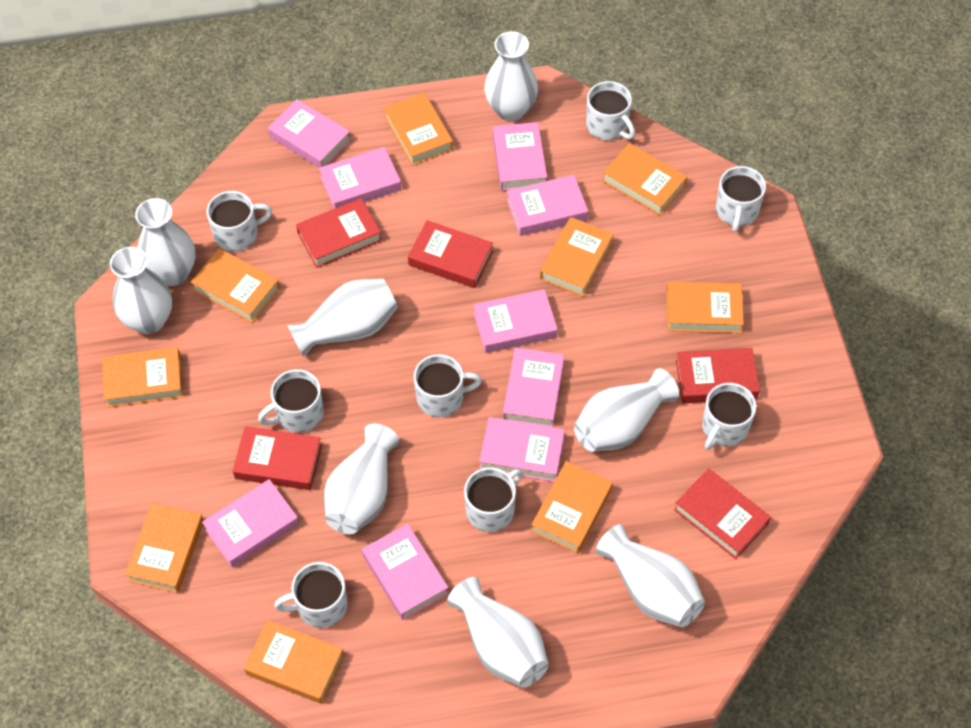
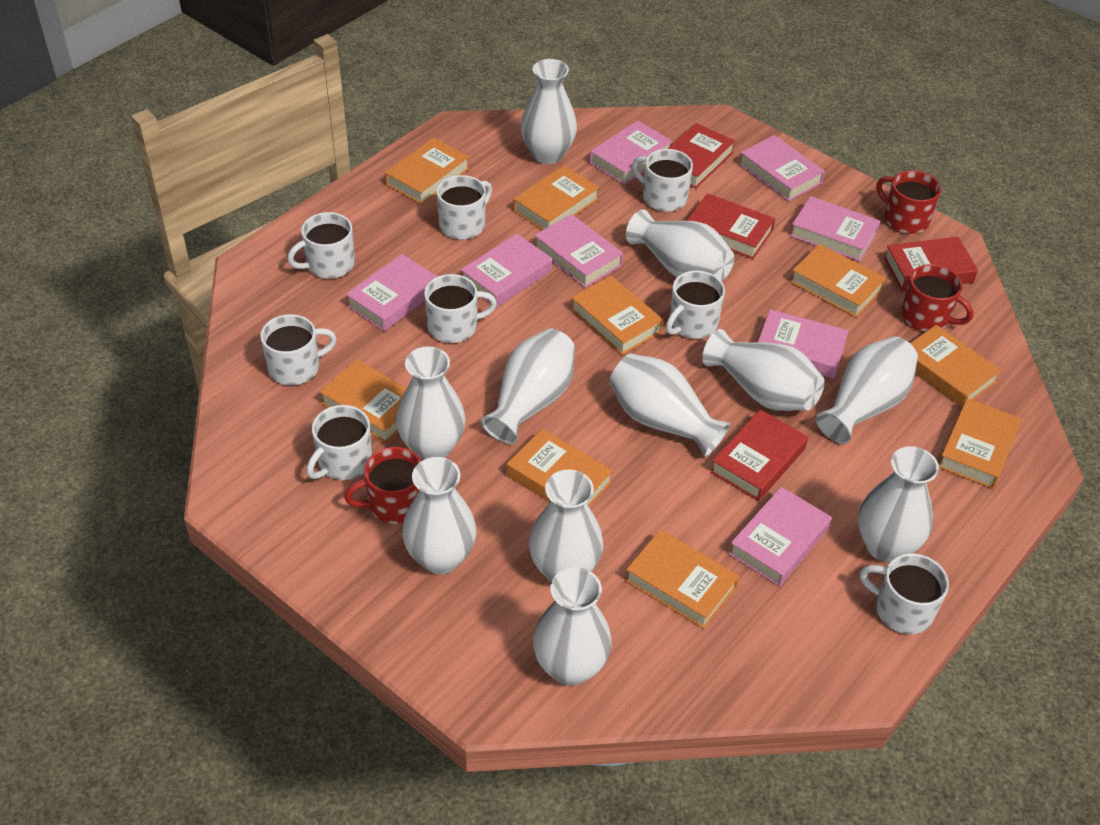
pink book: [202,479,299,568] [268,99,351,168] [319,147,401,209] [362,524,449,620] [473,289,558,353] [479,417,565,482] [493,122,547,191] [503,348,564,427] [506,175,588,236] = 9 -> [346,254,438,331] [460,234,552,308] [534,214,623,288] [589,121,673,185] [729,487,832,586] [739,135,825,202] [758,309,849,378] [790,196,880,262] = 8
red book: [233,426,322,490] [296,198,382,268] [408,220,493,288] [674,468,771,559] [676,348,760,403] = 5 -> [668,123,735,189] [687,193,775,259] [710,409,808,501] [884,237,978,292] = 4
red mug: none = 0 -> [344,447,421,524] [877,170,941,234] [901,264,973,331] = 3
white vase: [110,247,172,334] [135,198,195,286] [287,279,398,357] [324,424,399,534] [447,577,549,687] [484,31,538,121] [574,368,679,452] [596,524,705,627] = 8 -> [396,346,466,460] [402,457,476,574] [481,328,575,444] [521,59,577,164] [529,470,603,582] [533,567,612,686] [609,353,730,457] [626,209,734,281] [702,329,825,411] [816,337,918,444] [858,446,939,562] = 11

